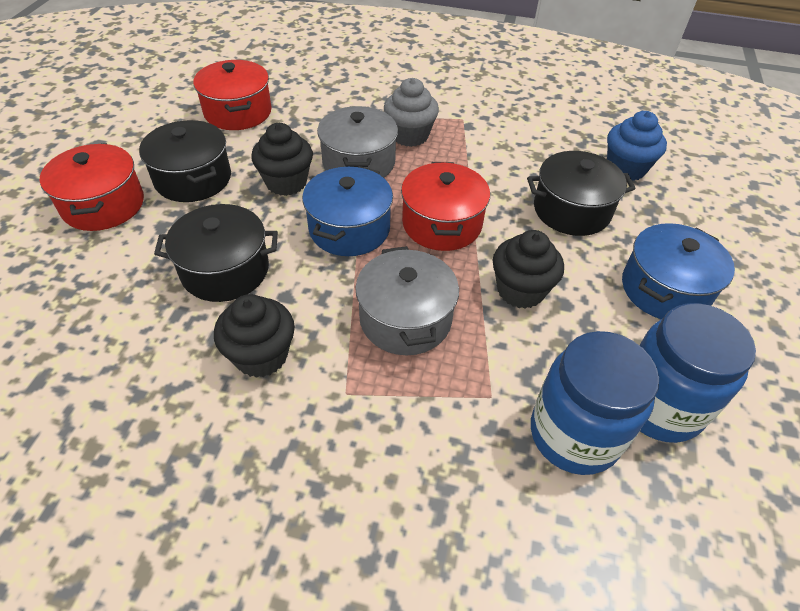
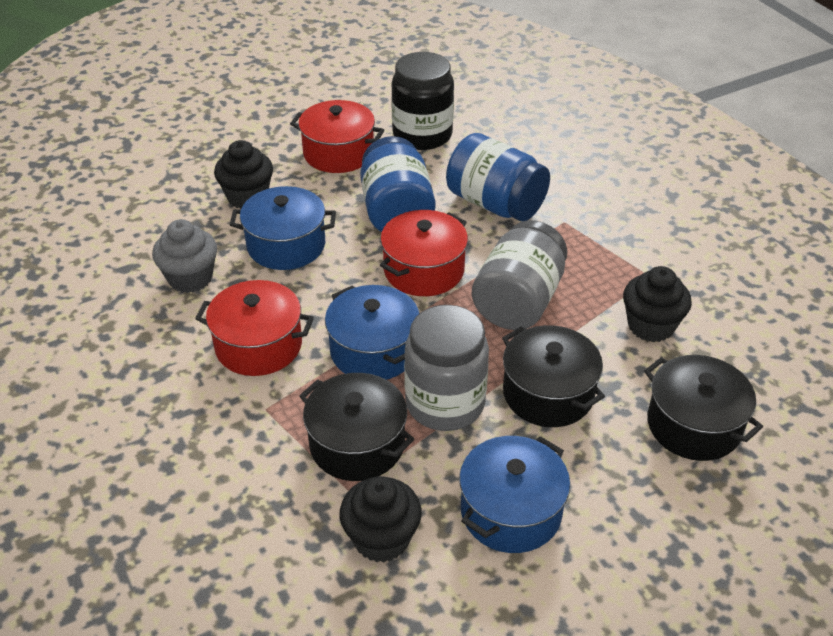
black jar: none = 0 -> [391,52,454,150] = 1
blue cupcake: [607,111,667,181] = 1 -> none = 0
blue pot: [302,166,393,256] [622,223,735,319] = 2 -> [230,186,336,270] [325,285,419,380] [459,436,570,553] = 3
grey jar: none = 0 -> [404,305,489,431] [472,220,567,330] = 2
grey pot: [317,106,398,178] [355,246,459,355] = 2 -> none = 0

